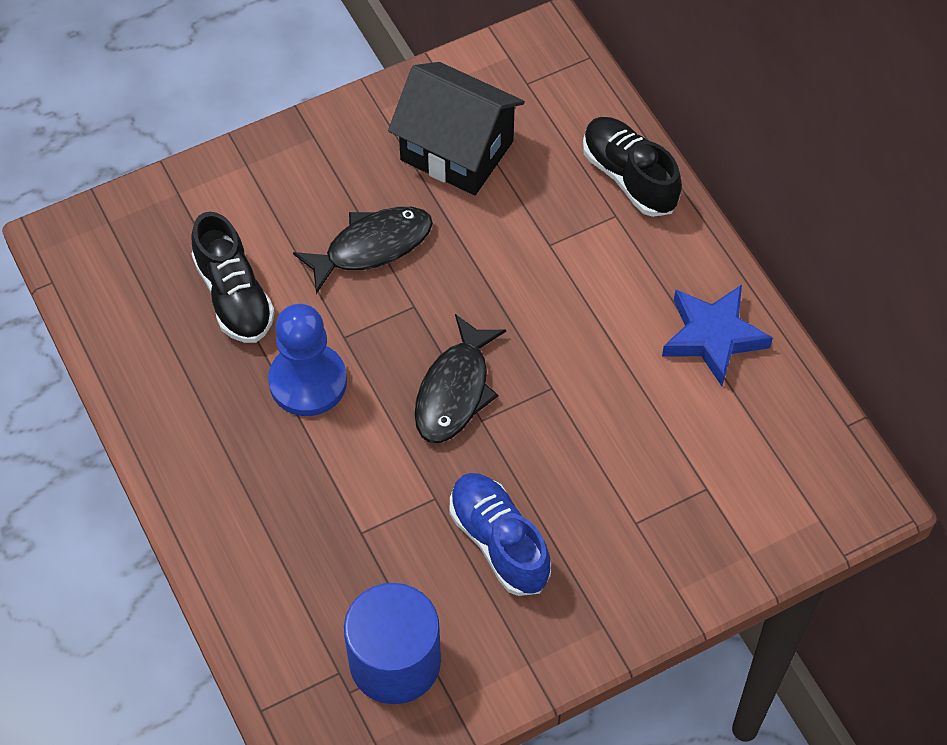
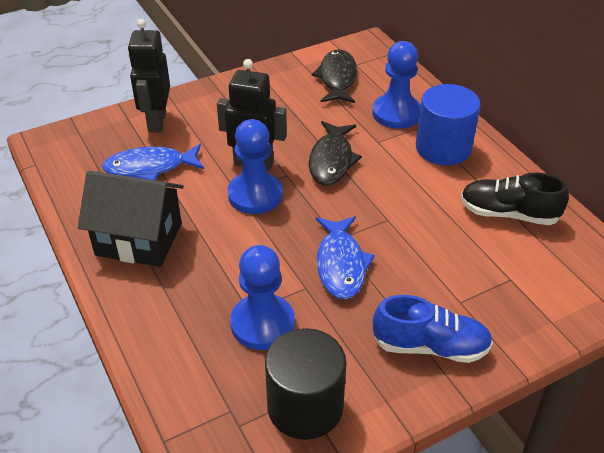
black cylinder: none = 0 -> [265,328,347,440] = 1
black robot: none = 0 -> [128,19,170,133] [217,59,287,171] = 2
black shoe: [191,212,275,343] [583,117,682,217] = 2 -> [460,172,569,225] = 1
blue fish: none = 0 -> [102,144,204,181] [316,216,375,300] = 2
blue pawn: [268,304,347,416] = 1 -> [228,119,283,214] [230,245,295,350] [372,41,421,129] = 3
blue star: [662,285,773,386] = 1 -> none = 0

